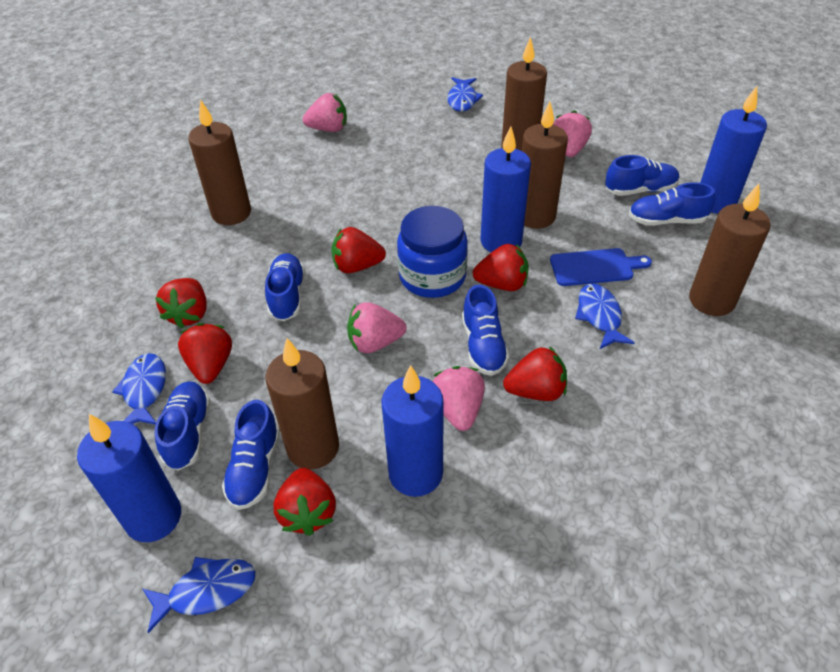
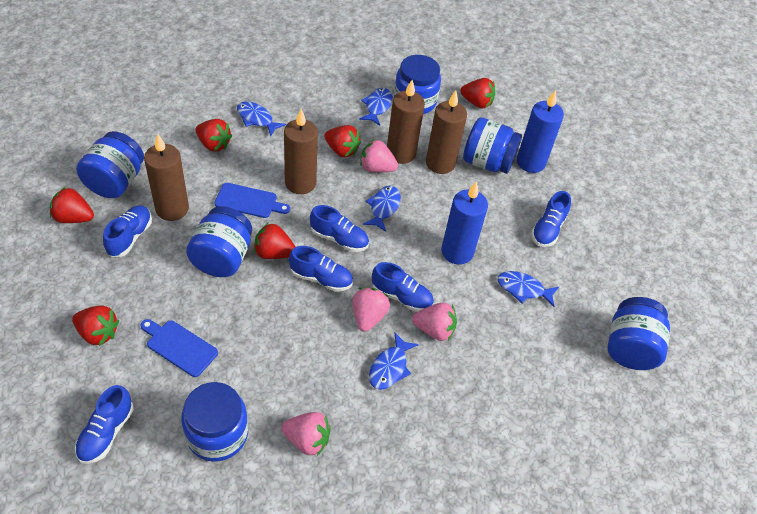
blue candle: [77,414,181,542] [381,365,444,497] [480,126,531,252] [700,86,767,214] = 4 -> [441,181,488,265] [517,90,564,173] = 2
blue cutting board: [550,248,652,286] = 1 -> [140,319,218,377] [214,183,290,218] = 2
blue fish: [112,353,166,425] [143,557,255,633] [447,77,483,112] [575,284,635,349] = 4 -> [237,101,286,136] [359,88,393,125] [363,186,401,232] [369,333,419,390] [497,271,559,307] = 5
blue jar: [397,206,468,298] = 1 -> [76,131,144,198] [181,382,248,462] [186,206,252,277] [394,55,441,114] [463,117,522,174] [607,297,670,370] = 6
brown candle: [188,99,251,225] [265,338,339,469] [501,37,547,151] [522,102,568,229] [689,184,771,316] = 5 -> [144,134,189,221] [284,109,318,194] [387,80,425,164] [426,90,467,174] = 4

